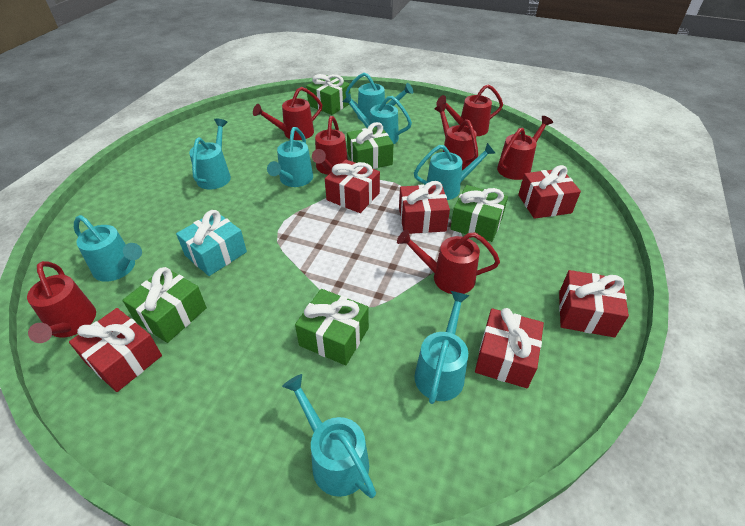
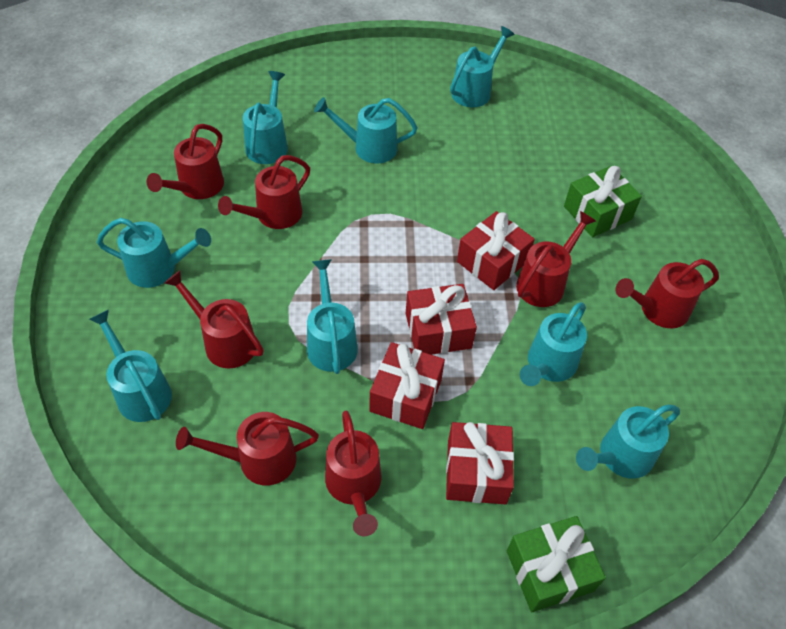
green gift: [122,267,207,343] [295,289,369,366] [306,74,350,115] [347,122,393,169] [450,185,508,242] = 5 -> [507,516,606,612] [564,166,642,237] = 2
red gift: [69,308,162,392] [325,160,380,213] [399,181,450,234] [475,308,544,388] [518,165,581,219] [559,270,629,337] = 6 -> [369,342,445,429] [406,284,477,355] [446,422,514,504] [457,211,535,290] = 4
turquoise gift: [176,210,247,276] = 1 -> none = 0

